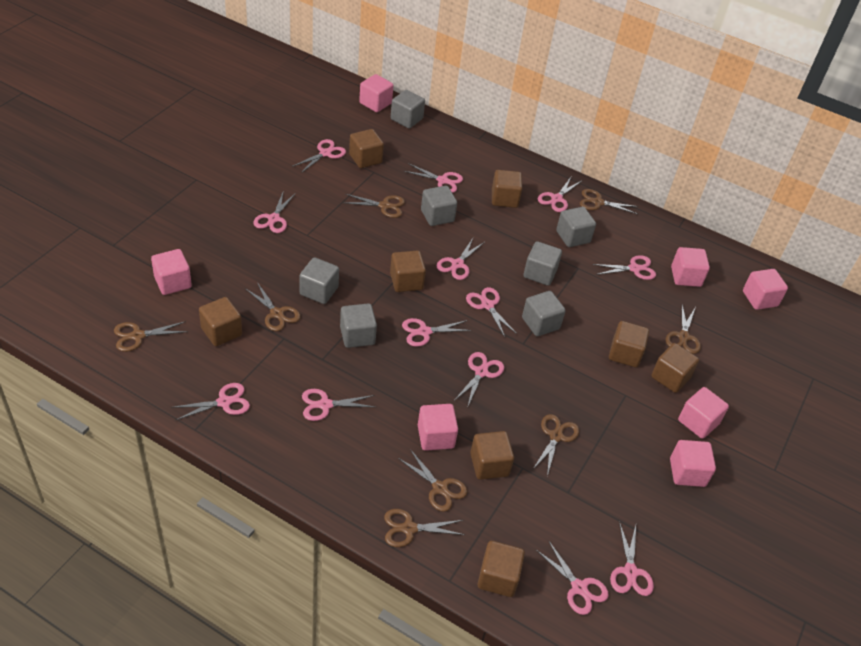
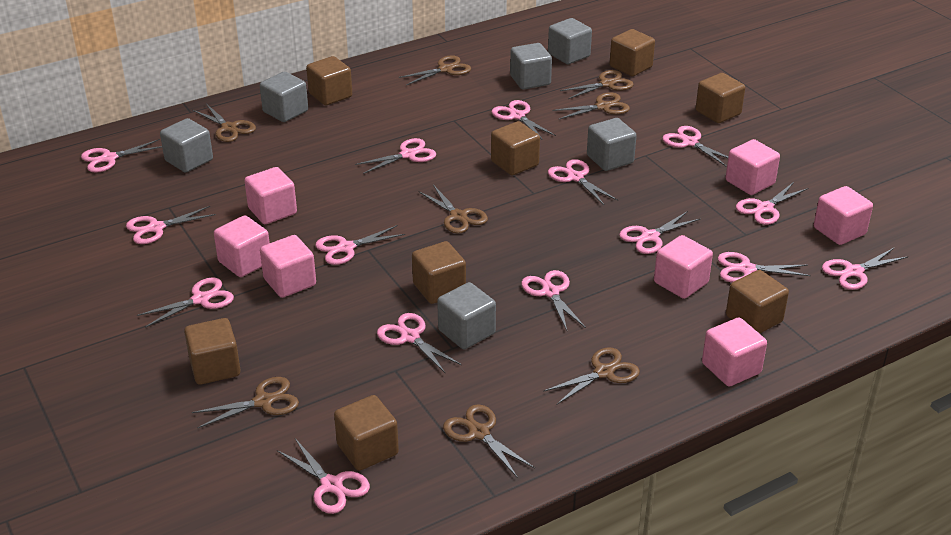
grey cube: [299,257,339,304] [340,303,377,348] [391,90,425,128] [421,186,457,226] [522,291,566,336] [524,241,562,286] [556,207,596,247] = 7 -> [160,118,213,173] [260,72,308,122] [437,282,496,349] [510,43,552,90] [548,18,592,64] [587,118,637,171] = 6
pink scissors: [171,383,250,420] [253,190,296,233] [292,139,346,173] [302,389,375,421] [402,318,472,347] [404,163,463,193] [436,238,485,280] [454,352,504,408] [466,287,517,337] [536,540,609,615] [538,177,582,212] [592,255,656,280] [610,522,654,596] = 13 -> [81,139,162,173] [126,206,216,244] [137,277,234,328] [277,438,370,514] [315,225,405,265] [355,138,436,174] [377,313,462,374] [492,100,556,140] [521,270,586,331] [548,159,618,205] [619,211,700,254] [662,126,728,167] [718,252,811,283] [736,182,809,225] [822,248,908,290] = 15

